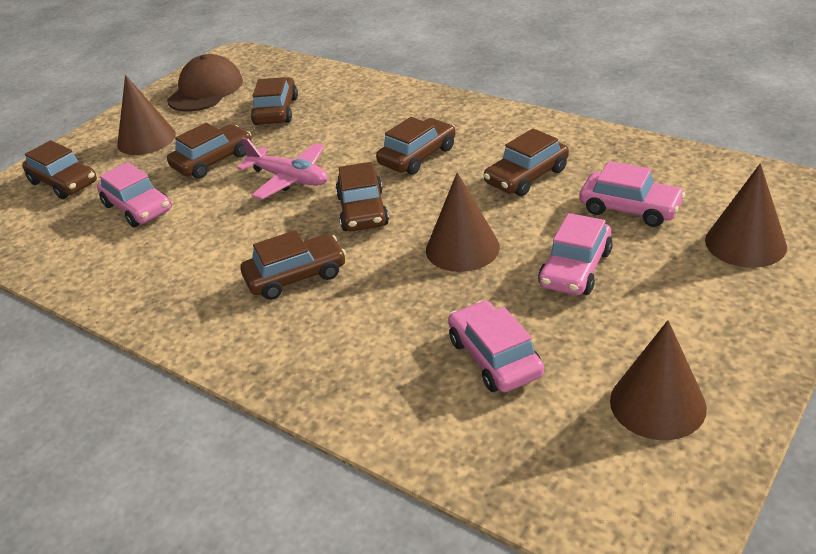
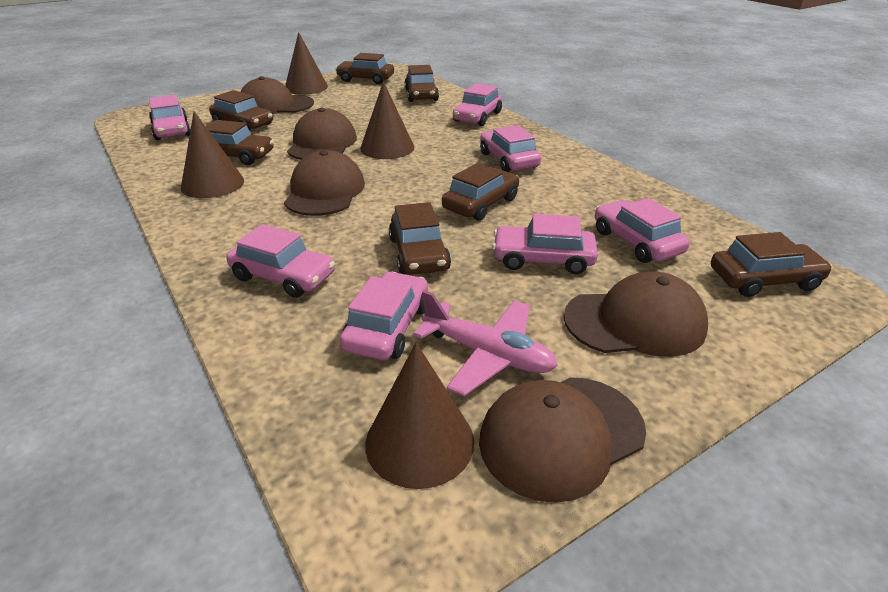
brown cap: [167,54,243,111] = 1 -> [240,76,314,114] [284,150,365,216] [287,108,357,160] [479,377,646,503] [564,272,708,357] = 5
pink car: [97,162,171,227] [448,300,544,392] [538,213,613,295] [580,161,685,227] = 4 -> [149,95,191,140] [226,224,335,298] [340,272,428,360] [453,83,502,126] [480,125,541,172] [492,214,598,274] [595,198,690,263] = 7

